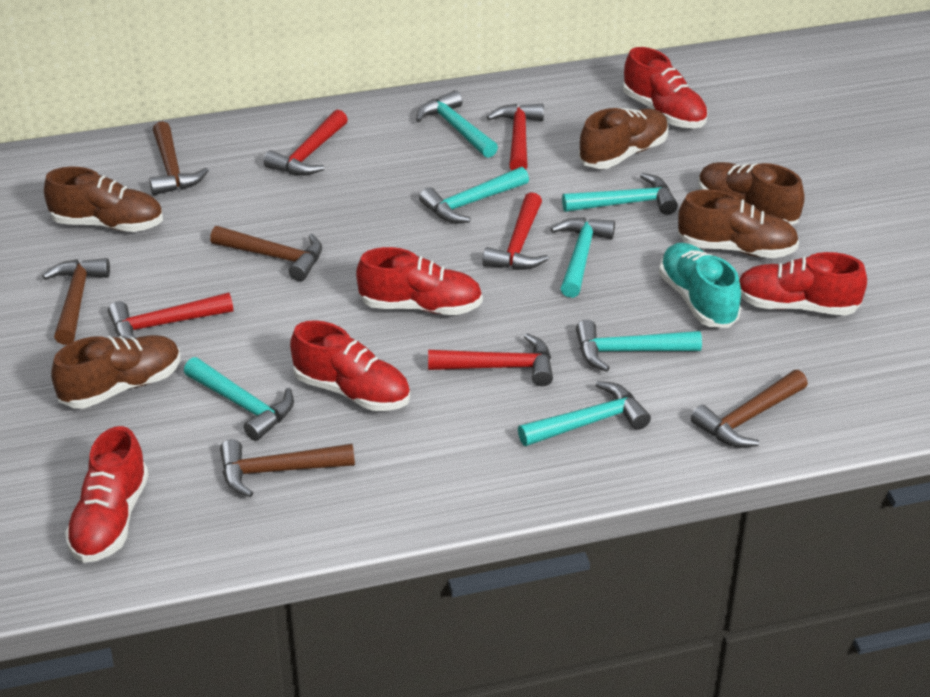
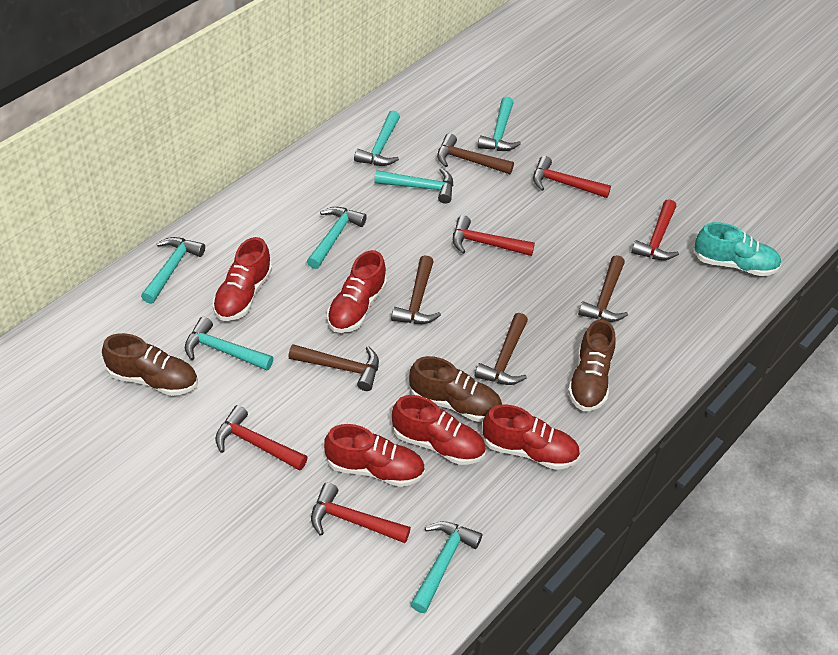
brown shoe: [44,167,163,232] [51,335,181,409] [579,108,669,169] [678,189,799,258] [698,162,805,225] = 5 -> [102,333,198,396] [409,356,502,422] [568,319,615,411] = 3

